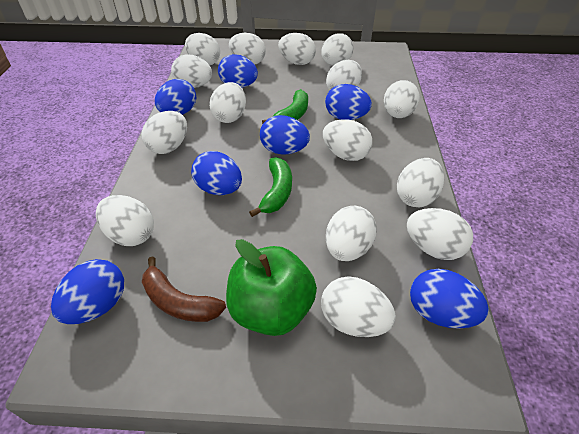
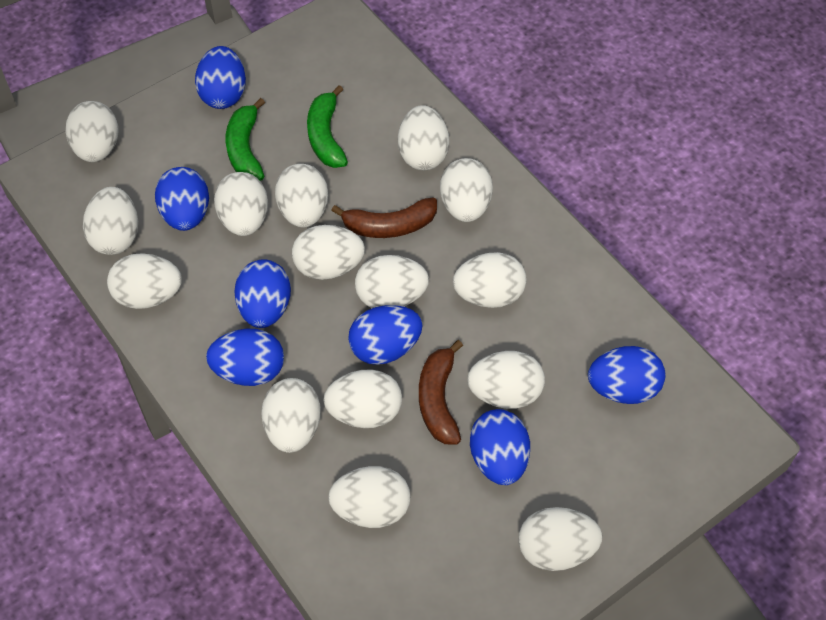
brown banana: [142,257,226,322] = 1 -> [331,198,437,238] [419,340,463,445] = 2
green apple: [226,239,317,336] = 1 -> none = 0

